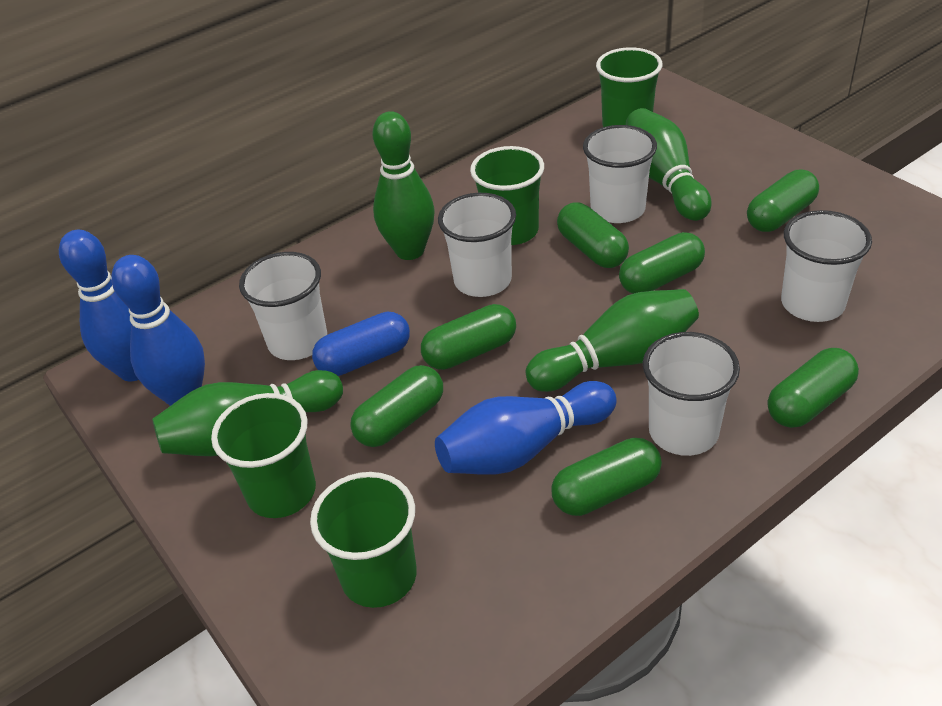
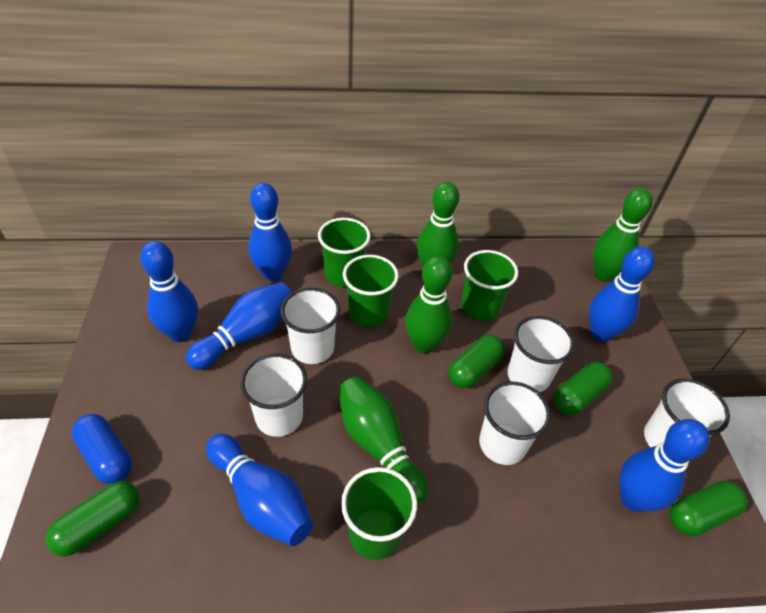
blue bowling pin: [59,230,139,381] [112,255,205,406] [435,381,617,475] = 3 -> [140,241,198,342] [186,282,292,370] [206,434,313,546] [248,183,292,281] [589,246,655,342] [619,419,710,512] = 6
green capsule: [350,365,443,447] [421,304,516,370] [551,438,662,516] [557,202,629,268] [619,232,705,294] [747,170,819,232] [768,348,859,428] = 7 -> [46,481,139,556] [449,335,505,388] [554,362,613,415] [670,481,748,536] = 4

